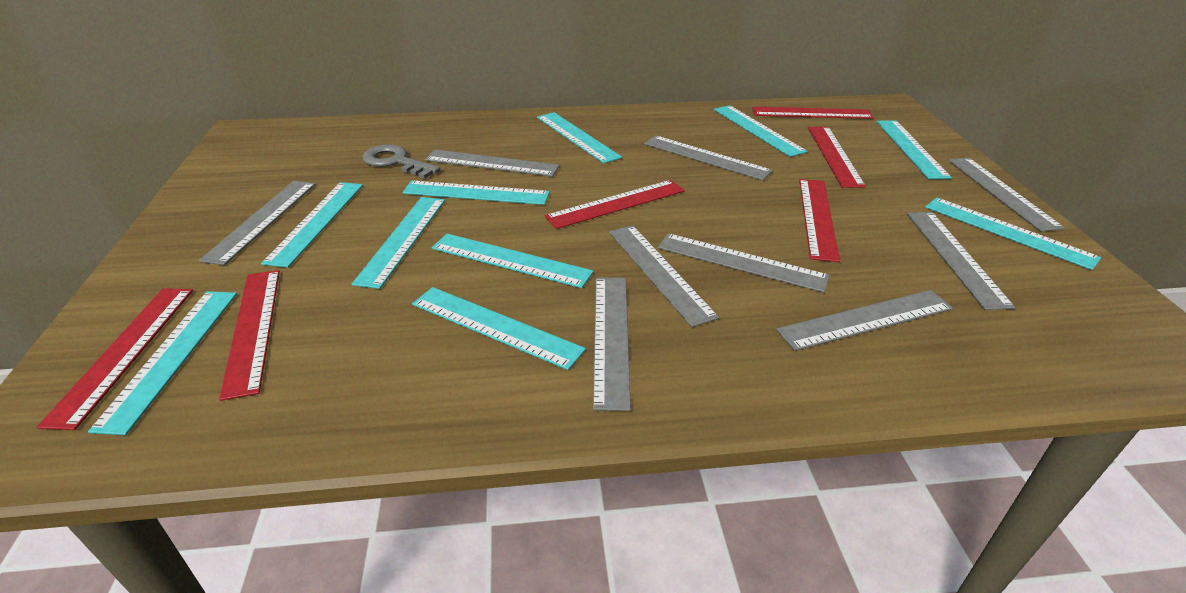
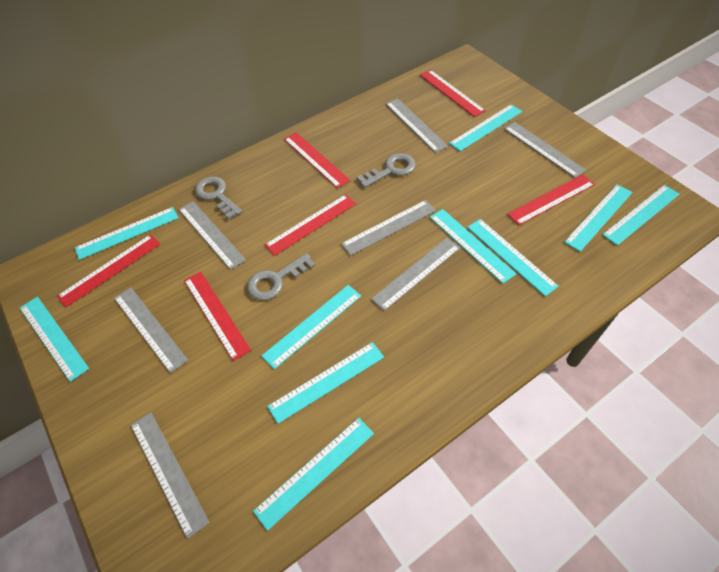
grey key: [362,144,440,179] = 1 -> [195,176,242,219] [247,253,316,300] [357,153,416,188] = 3
grey ruler: [199,181,316,265] [425,149,559,177] [593,277,631,411] [609,225,719,327] [644,136,773,180] [658,233,830,293] [776,290,953,351] [907,212,1016,310] [948,158,1065,232] = 9 -> [114,287,188,373] [131,412,210,539] [179,201,246,270] [341,200,436,256] [371,238,461,311] [386,98,448,153] [504,122,586,178] = 7

